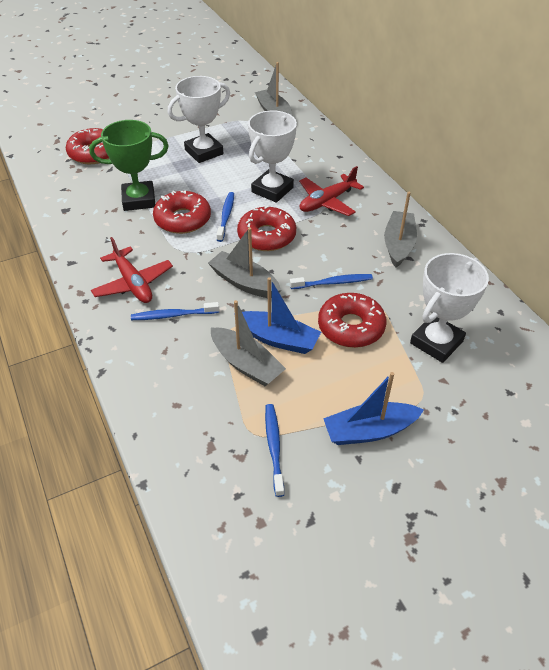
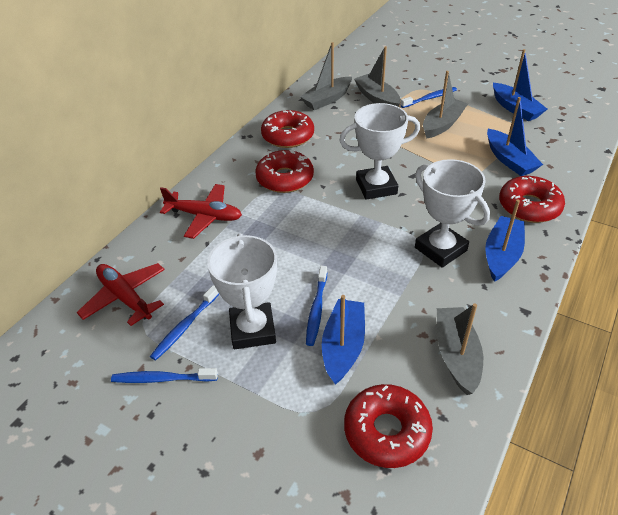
blue boat: [234,277,321,354] [323,372,424,445] = 2 -> [322,295,365,384] [485,199,525,282] [487,97,543,176] [493,49,547,121] = 4
green trophy: [89,120,169,211] = 1 -> none = 0

